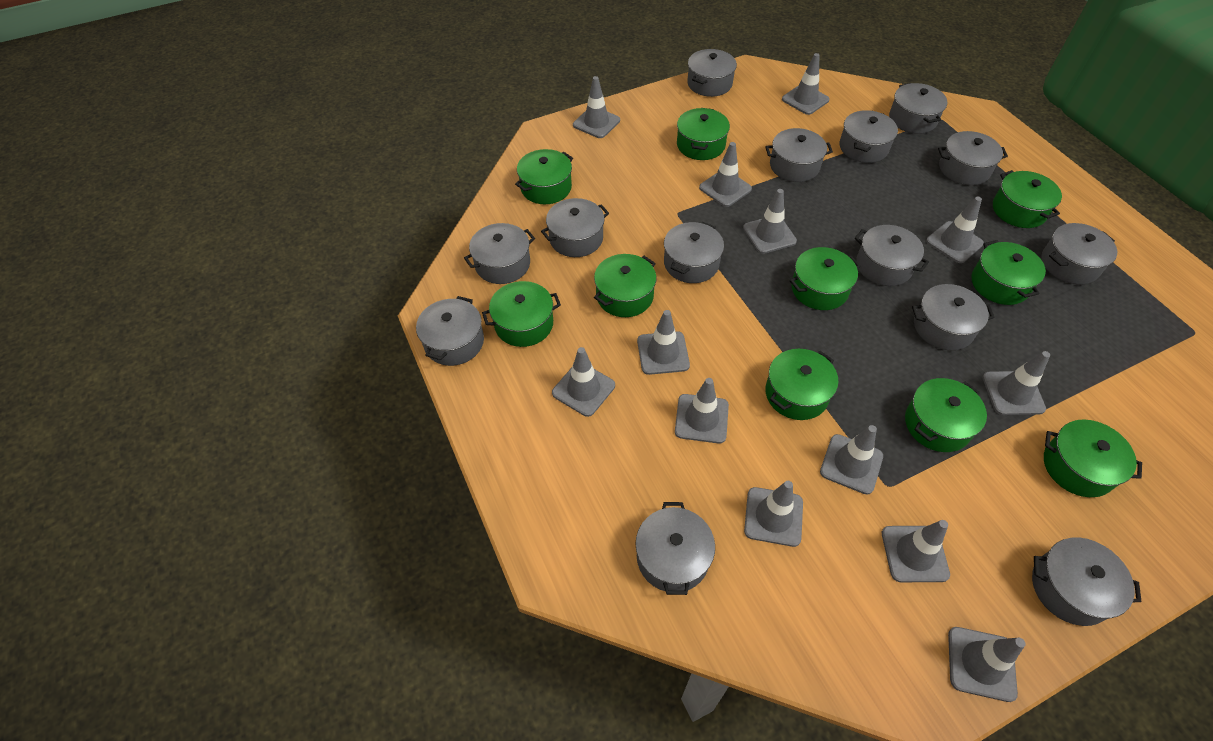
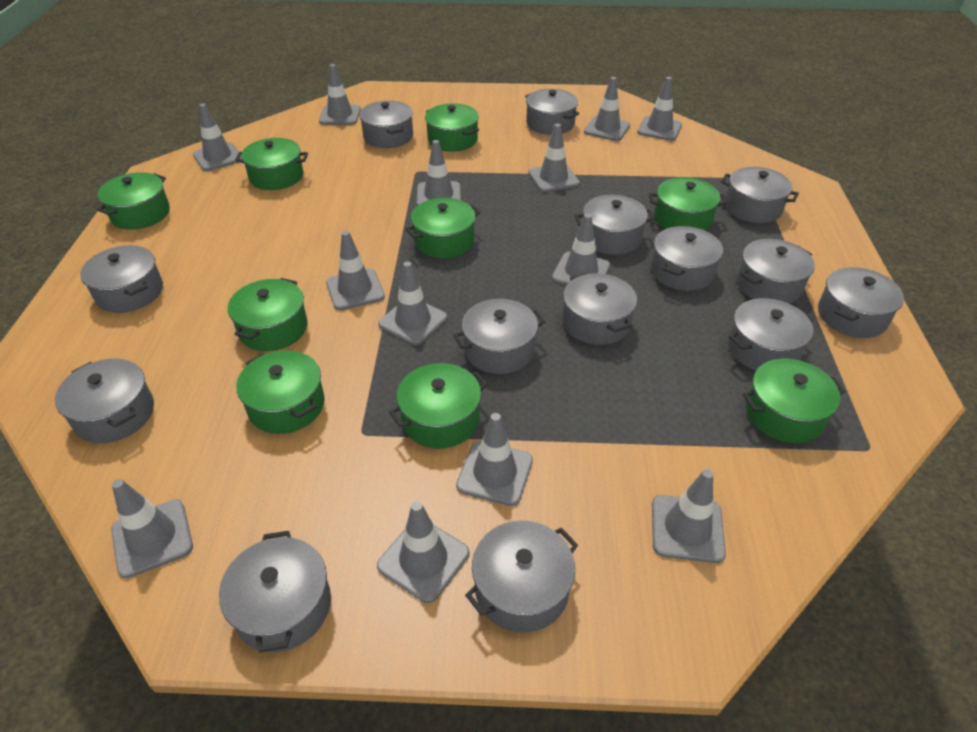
green pot: [482,281,561,347] [515,149,573,204] [594,254,656,317] [677,108,730,160] [765,349,838,420] [790,247,861,310] [905,378,987,452] [971,240,1046,305] [993,170,1062,228] [1044,419,1142,497] = 10 -> [97,172,170,230] [228,278,307,351] [235,138,308,190] [236,350,325,434] [389,363,488,449] [405,198,480,258] [425,103,479,152] [649,177,727,231] [743,358,845,443] = 9

